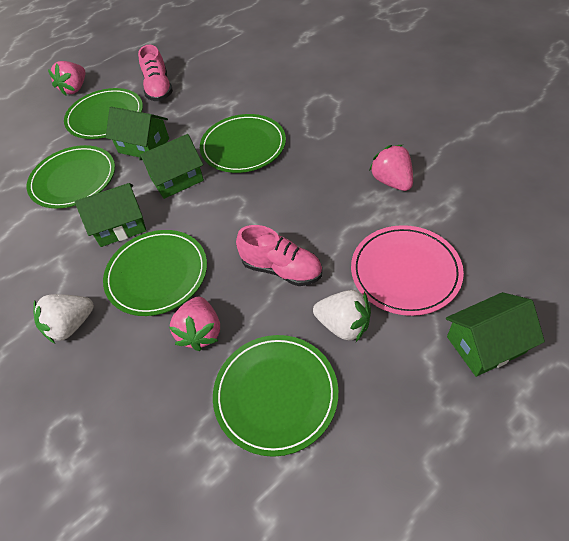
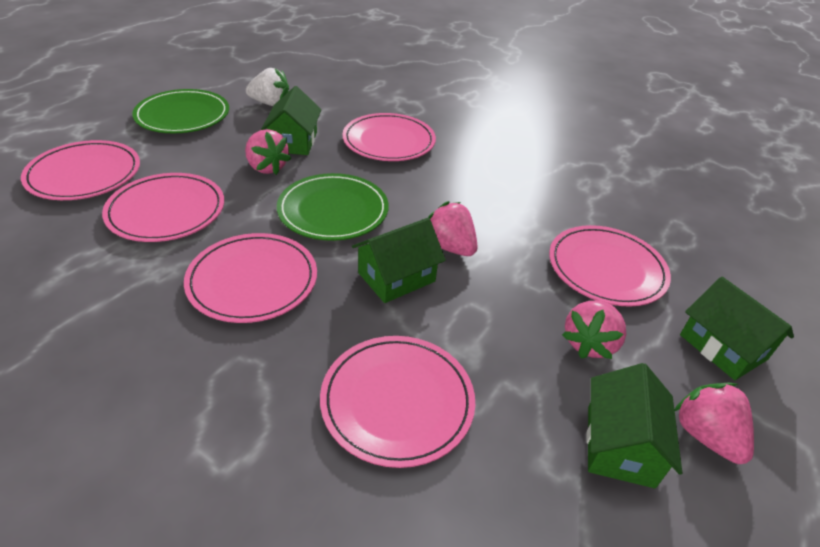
green plate: [27,145,115,208] [64,88,143,139] [103,230,207,316] [200,114,286,173] [213,335,338,457] = 5 -> [132,89,229,133] [277,173,389,241] = 2
pink plate: [351,225,464,316] = 1 -> [21,140,140,200] [102,173,224,242] [184,233,317,323] [320,336,475,468] [342,113,436,161] [549,225,671,307] = 6
pink shoe: [138,45,173,101] [236,225,322,286] = 2 -> none = 0
pink strawberry: [48,61,85,96] [169,297,220,351] [369,145,413,191] = 3 -> [245,129,291,175] [428,201,478,256] [562,301,627,359] [675,383,754,464] = 4
white strawberry: [33,294,94,344] [313,290,371,342] = 2 -> [246,68,289,106] = 1

